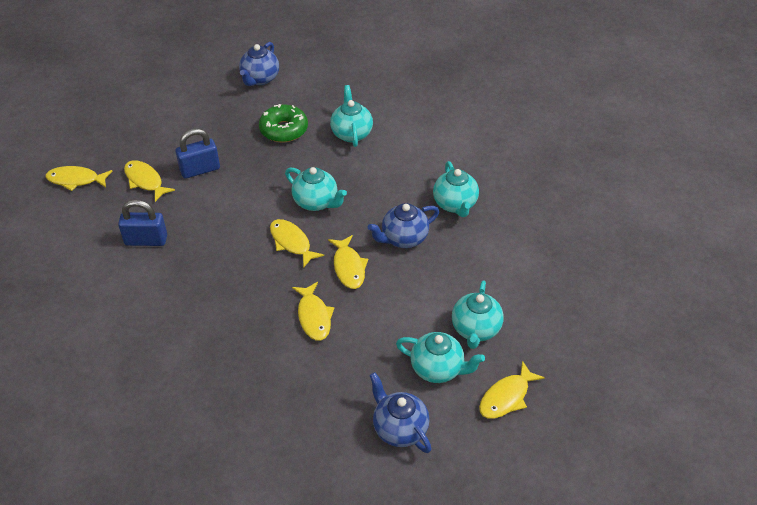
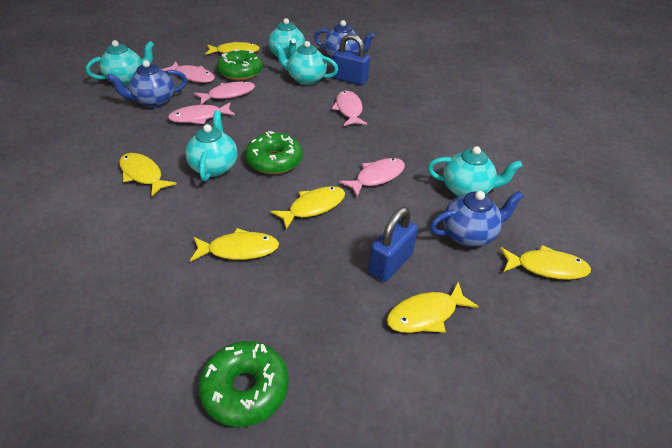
green donut: [259,104,308,142] = 1 -> [199,341,289,427] [217,49,263,80] [245,131,303,174] = 3
pink fish: none = 0 -> [162,62,215,83] [168,102,235,124] [194,81,255,104] [332,90,367,126] [339,158,405,196] = 5

